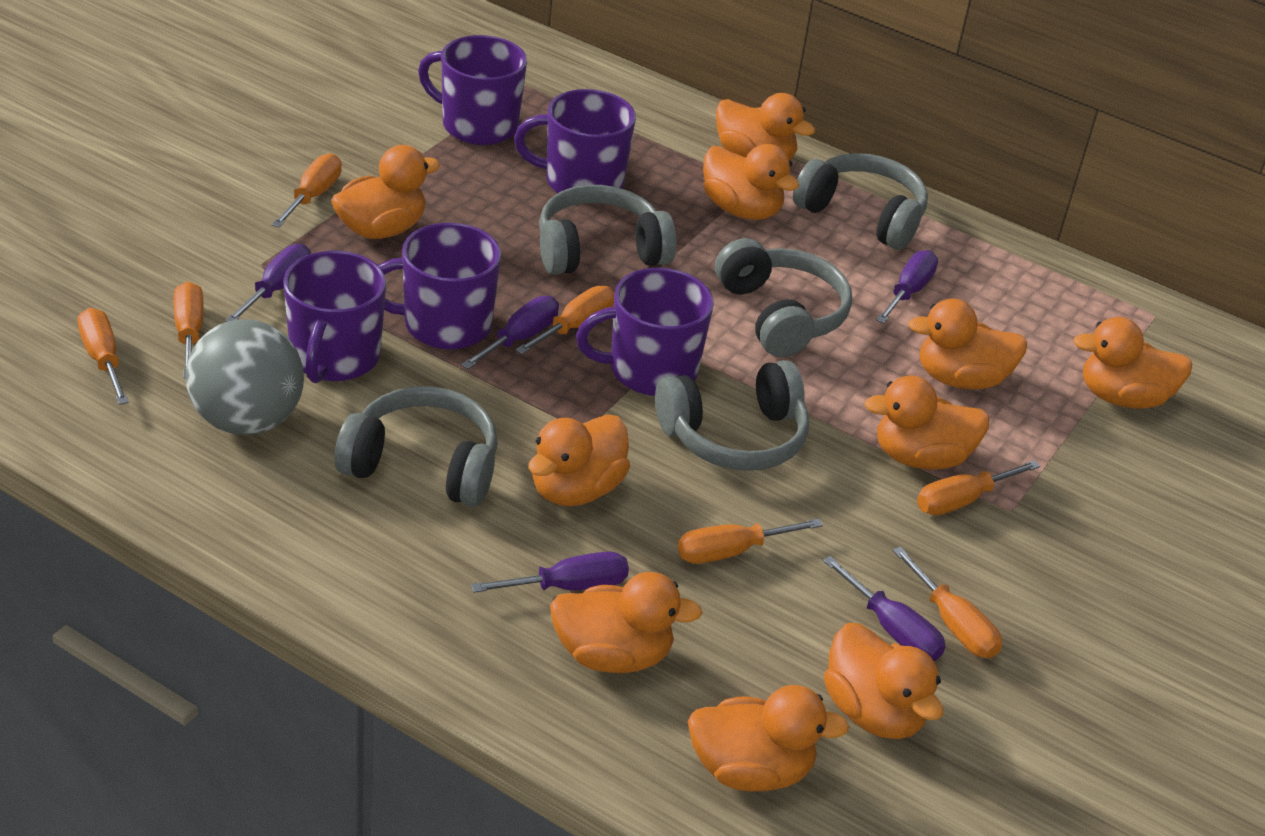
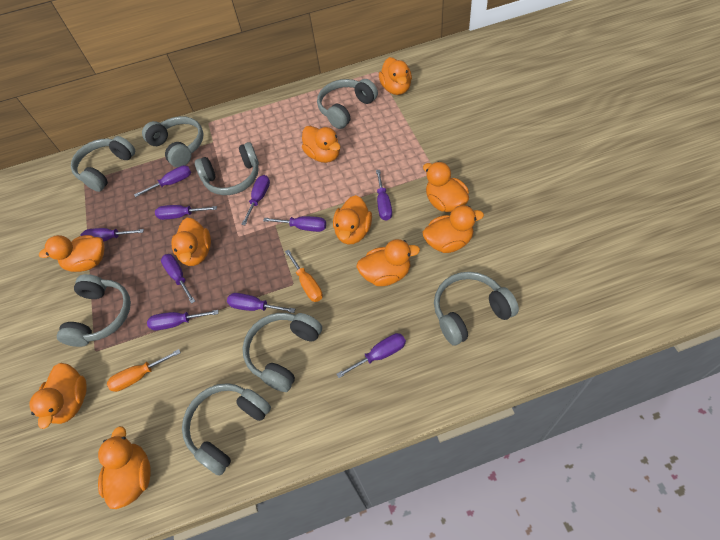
grey ball: [186,319,304,435] = 1 -> none = 0
grey headphones: [335,386,498,507] [539,185,677,275] [655,360,809,471] [715,238,852,357] [793,153,928,250] = 5 -> [57,274,131,347] [71,136,135,192] [142,116,204,167] [182,383,271,476] [195,142,259,195] [242,313,322,392] [317,79,378,129] [434,272,519,346] = 8
orange screwdriver: [78,308,129,405] [174,282,204,378] [272,153,341,228] [515,286,615,354] [678,518,823,564] [892,546,1002,658] [917,460,1040,515] = 7 -> [107,349,181,392] [285,249,323,302] = 2
purple mug: [283,251,386,383] [378,223,501,350] [418,35,527,145] [514,89,636,193] [576,268,714,396] = 5 -> none = 0
purple screwdriver: [225,244,311,322] [461,296,559,369] [471,551,629,593] [823,556,946,661] [876,250,938,323] = 5 -> [81,228,144,241] [134,165,191,197] [147,310,218,330] [155,205,217,220] [161,254,195,304] [227,293,295,313] [241,175,270,225] [263,216,326,232] [336,333,406,378] [376,170,392,221] = 10

